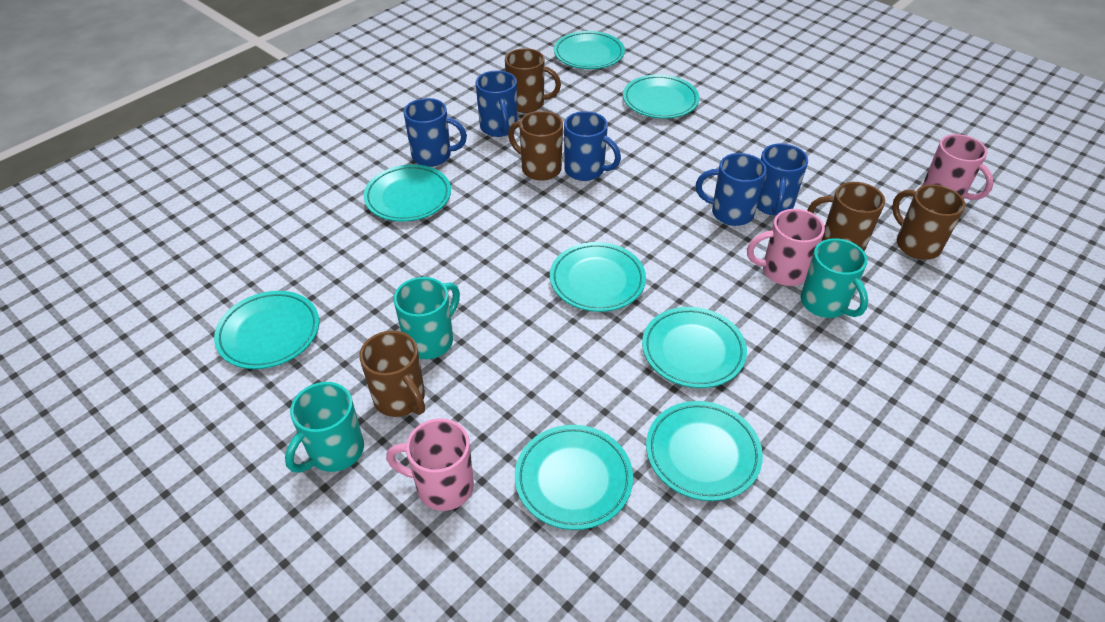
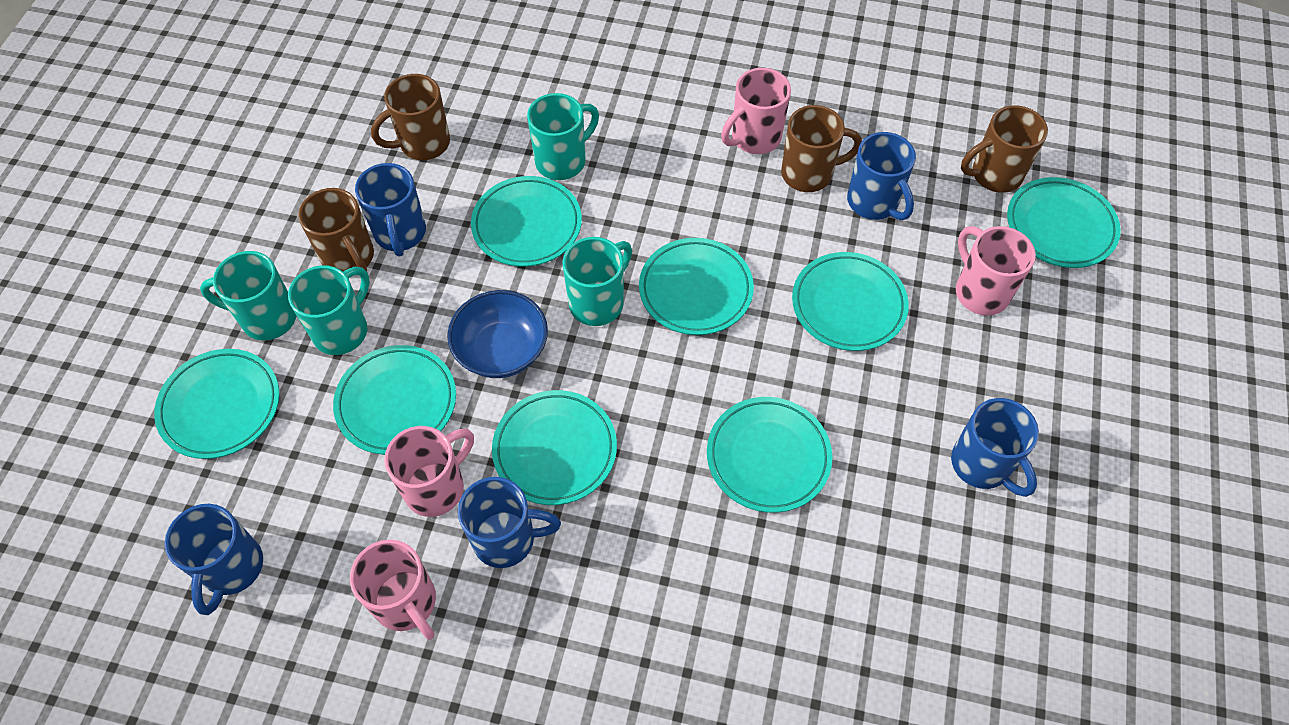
blue bowl: none = 0 -> [447,290,548,378] = 1
brown mug: [359,331,425,417] [505,48,561,113] [508,111,563,181] [807,182,885,251] [892,184,965,260] = 5 -> [298,188,374,272] [371,74,450,160] [781,105,862,192] [961,105,1048,193] = 4
pink mug: [386,418,474,511] [747,209,825,286] [922,134,994,200] = 3 -> [350,540,436,640] [384,426,474,517] [721,68,791,154] [956,226,1036,316] = 4
turquoise mug: [285,382,364,473] [394,277,460,359] [801,238,868,318] = 3 -> [200,251,296,340] [288,265,370,355] [527,93,599,180] [562,237,632,326] = 4

